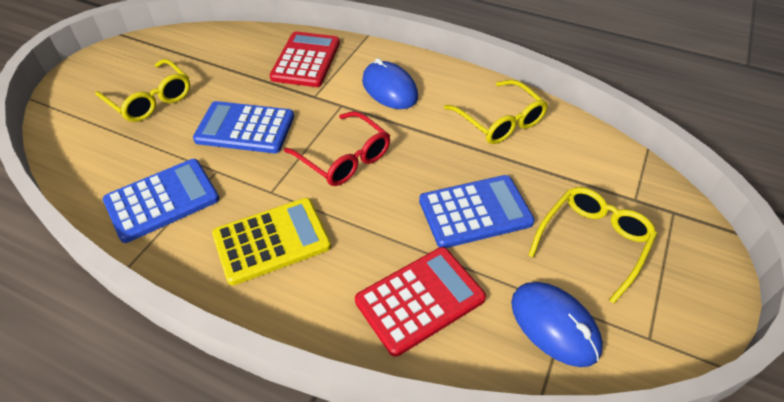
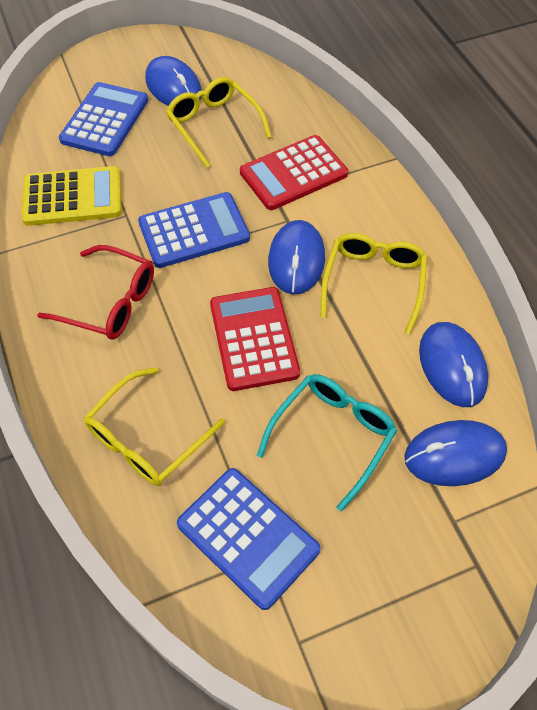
blue mouse: [362,58,418,109] [511,282,603,367] = 2 -> [145,56,202,106] [268,220,325,294] [404,420,507,486] [419,322,488,407] = 4
turquoise glasses: none = 0 -> [257,374,397,512] = 1

